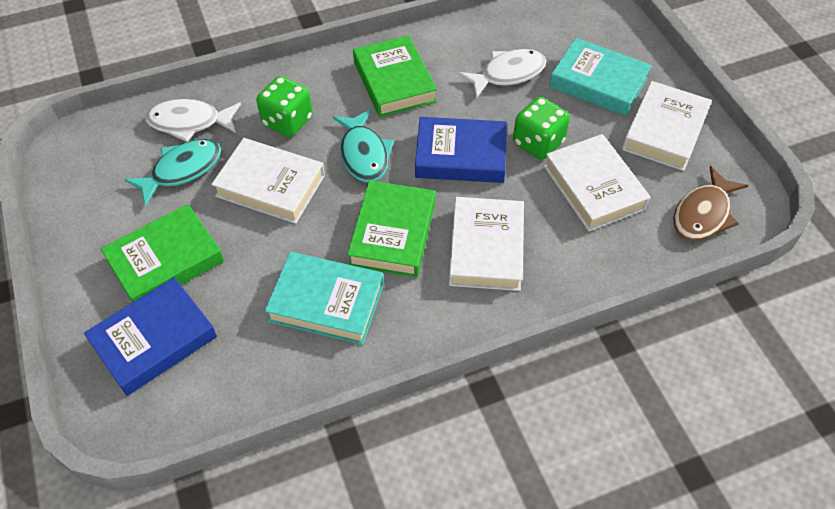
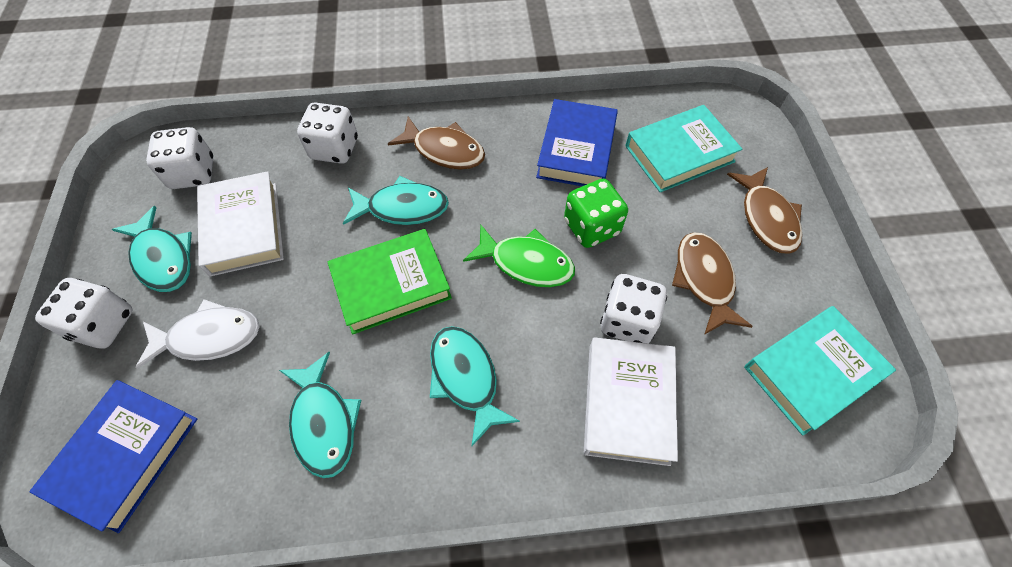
brown fish: [673,166,748,241] = 1 -> [388,117,485,170] [672,232,753,335] [727,167,802,254] = 3
green book: [101,204,224,303] [347,180,435,278] [353,35,437,117] = 3 -> [328,229,452,334] = 1
green dice: [256,76,313,137] [513,97,570,160] = 2 -> [564,178,628,248] = 1
green fish: none = 0 -> [463,225,575,287] = 1
turquoise fish: [124,139,221,206] [333,109,394,183] = 2 -> [112,206,192,292] [279,352,361,478] [343,176,449,225] [430,326,520,446] = 4
white book: [211,138,325,224] [449,197,524,291] [544,134,651,231] [622,81,712,171] = 4 -> [197,171,284,277] [584,337,678,466] = 2
white dice: none = 0 -> [35,278,133,349] [146,127,213,189] [297,102,358,164] [600,274,667,344] = 4
white fish: [145,99,241,142] [458,49,546,99] = 2 -> [135,299,260,369] = 1

